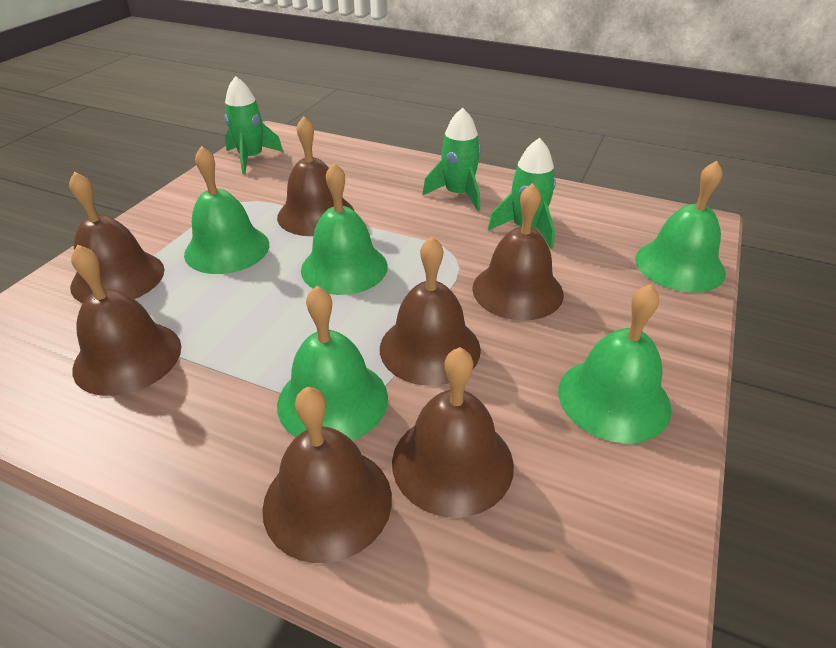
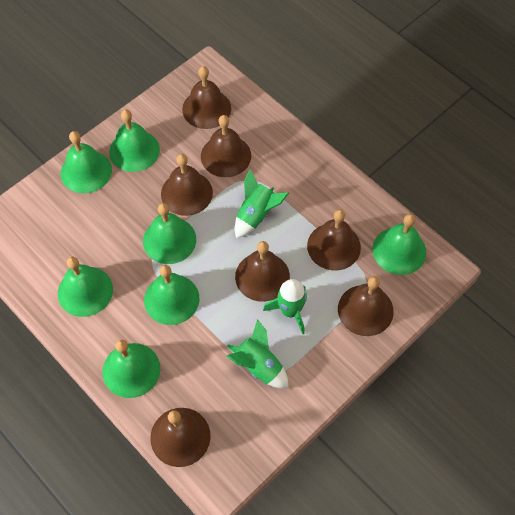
green bell: [184,146,269,274] [277,286,388,440] [301,163,388,295] [558,284,672,443] [635,161,726,292] = 5 -> [58,257,113,317] [61,131,112,193] [103,340,160,398] [109,109,160,172] [143,203,196,264] [144,265,199,325] [372,214,426,275] = 7

